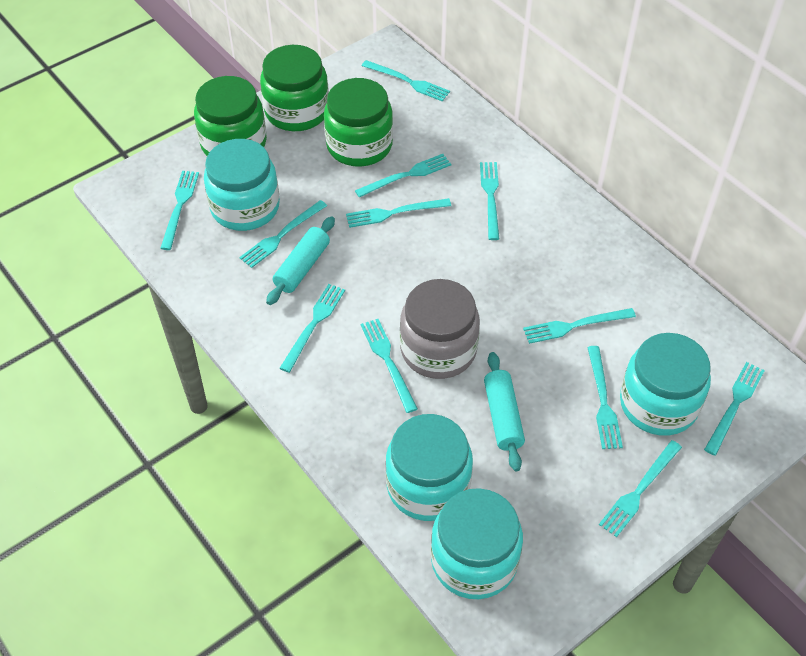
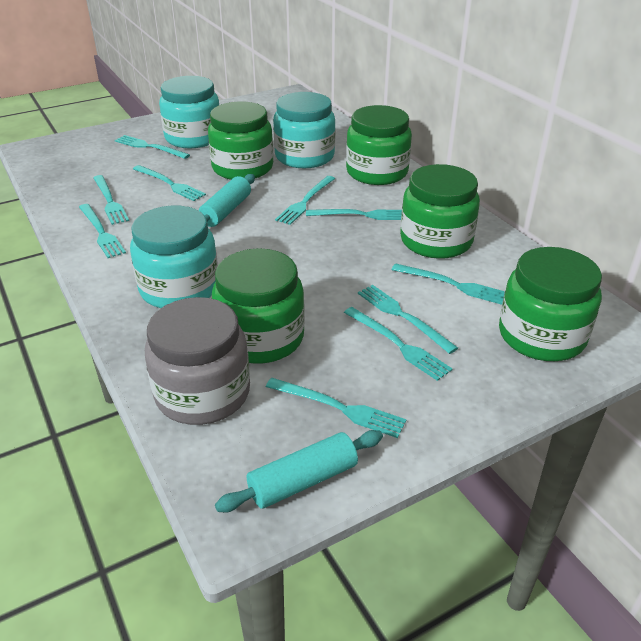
green jar: [194,76,267,156] [260,45,329,131] [324,78,393,166] = 3 -> [208,101,273,180] [212,248,305,364] [346,105,412,185] [400,164,480,259] [499,247,602,361] = 5
turquoise fork: [160,171,199,250] [239,200,327,268] [280,284,345,373] [346,198,451,228] [355,154,451,197] [360,319,418,413] [362,60,450,101] [480,162,499,240] [523,308,636,344] [587,346,623,449] [599,440,682,537] [704,362,765,456] = 12 -> [79,204,126,258] [93,175,129,225] [115,135,190,159] [133,165,206,201] [266,378,407,438] [275,176,335,225] [306,209,402,220] [344,307,453,381] [358,285,458,354] [392,263,505,305] = 10
turquoise jar: [204,139,280,231] [386,414,473,521] [431,488,523,599] [620,333,711,436] = 4 -> [130,206,218,308] [159,76,219,148] [273,92,336,168] = 3

